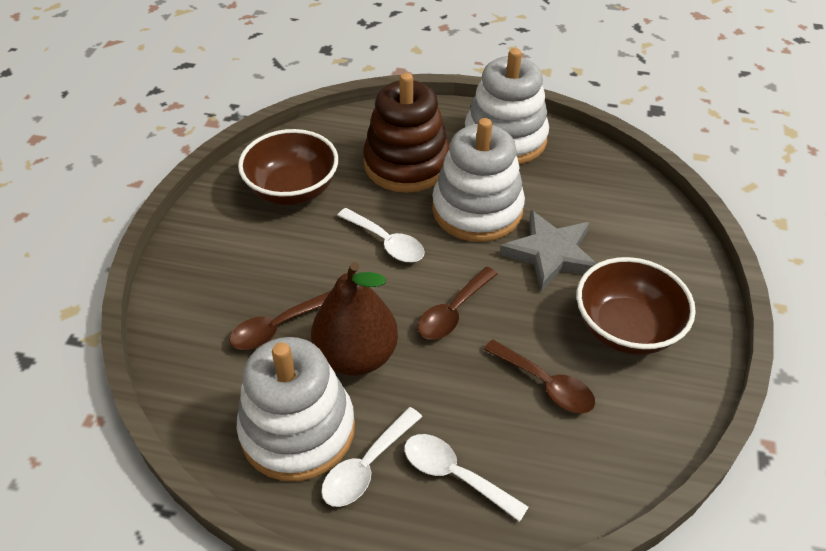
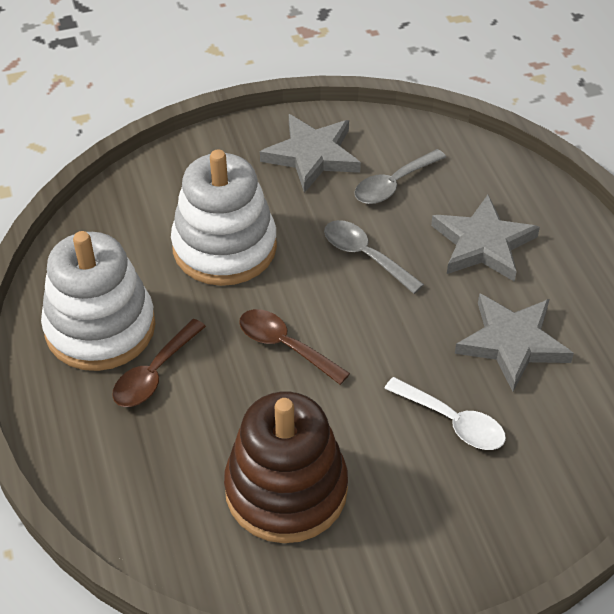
brown bowl: [238,129,338,205] [577,257,696,355] = 2 -> none = 0
brown pear: [311,262,398,376] = 1 -> none = 0
brown spoon: [229,290,332,350] [418,267,497,340] [484,339,595,414] = 3 -> [112,319,206,407] [239,309,350,385] = 2
grey spoon: none = 0 -> [324,220,424,294] [354,149,446,204] = 2
grey star: [499,210,597,292] = 1 -> [260,114,361,193] [431,195,540,282] [455,293,574,392] = 3
white spoon: [321,407,422,507] [337,208,425,262] [404,434,529,522] = 3 -> [384,377,506,450] = 1
white stacking toy: [237,337,355,481] [432,118,525,242] [465,48,549,165] = 3 -> [41,231,156,371] [171,149,277,286] = 2

